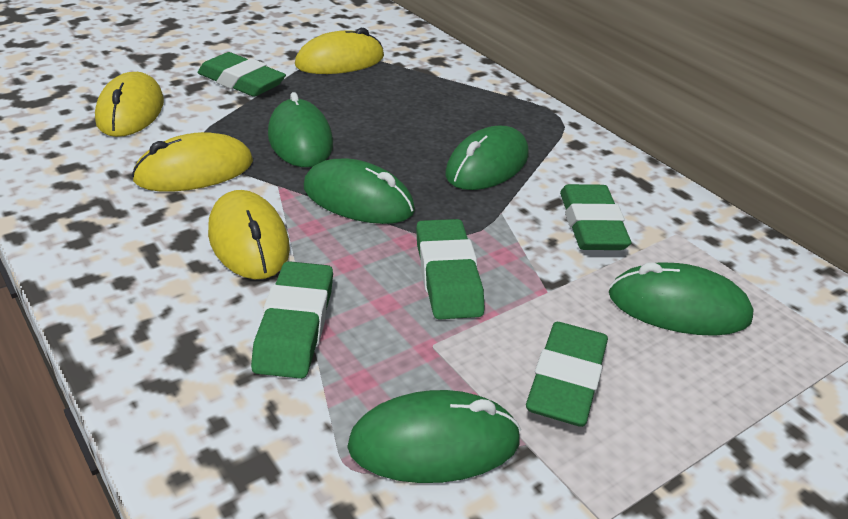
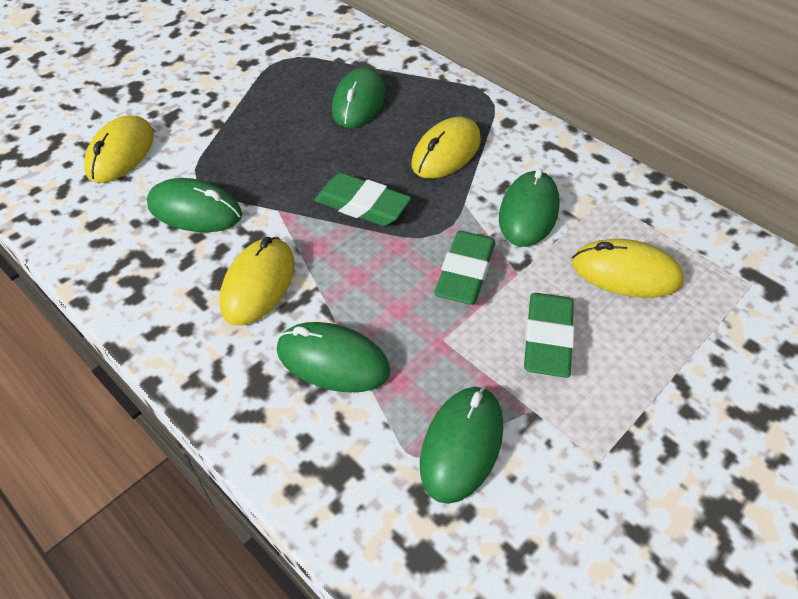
green eraser: [198,52,286,97] [251,261,333,379] [416,219,485,320] [526,322,608,427] [560,184,631,250] = 5 -> [314,173,411,226] [434,231,495,305] [524,293,575,378] = 3

